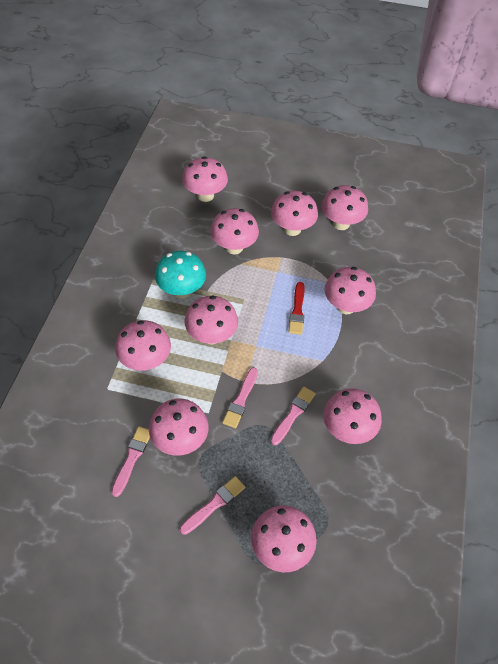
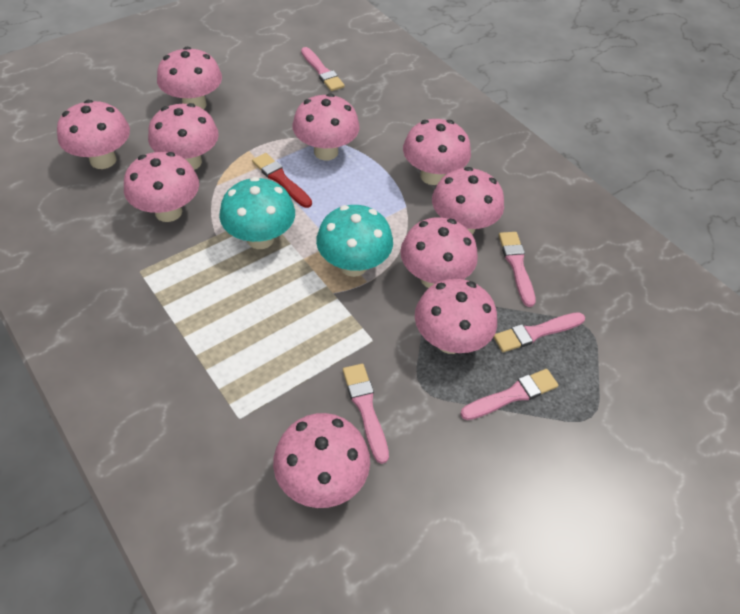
pink brush: [111,426,150,497] [180,476,245,535] [222,367,258,428] [271,386,316,445] = 4 -> [301,47,345,91] [343,364,389,464] [460,369,558,420] [493,312,585,352] [499,232,536,307] = 5
turquoise mushroom: [155,251,206,298] = 1 -> [219,177,295,249] [316,205,393,277] = 2

